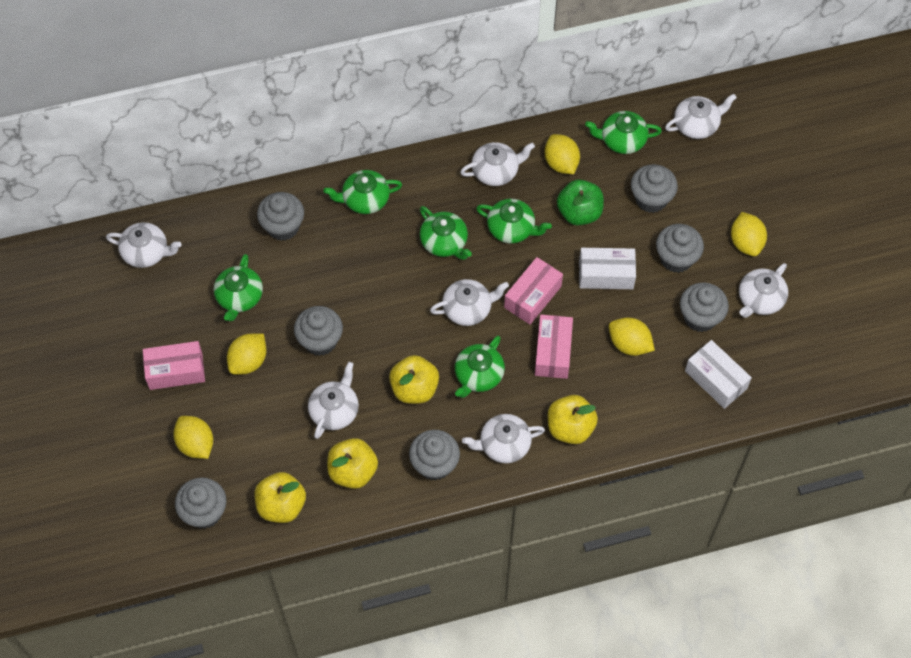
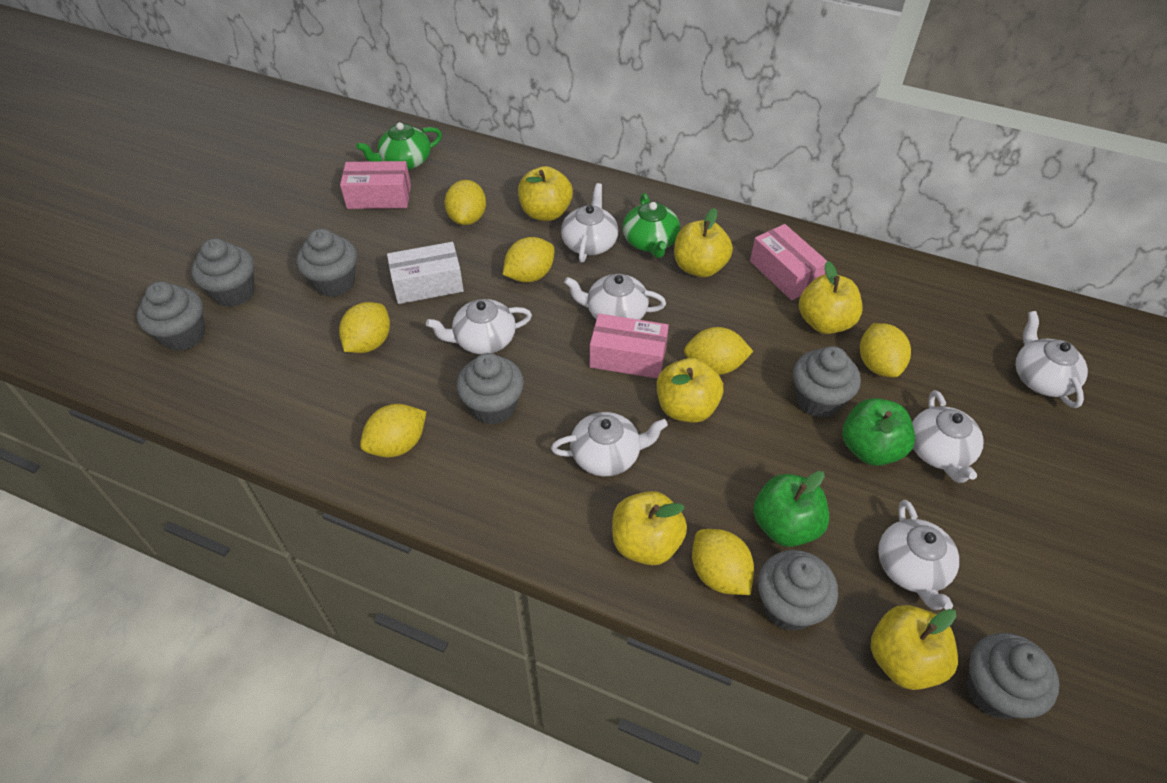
green apple: [557,180,604,225] = 1 -> [753,471,829,547] [842,398,915,466] = 2
green teapot: [214,254,263,321] [324,170,402,214] [420,206,472,260] [455,336,505,398] [476,199,552,244] [585,111,662,154] = 6 -> [356,122,442,170] [622,193,680,258] = 2
white box: [579,248,636,289] [685,340,752,409] = 2 -> [387,242,464,304] = 1
yellow apple: [254,472,306,523] [327,438,378,489] [389,355,439,404] [548,395,598,444] = 4 -> [518,166,573,221] [612,491,687,566] [657,358,724,423] [674,208,733,277] [799,261,862,334] [871,605,958,690] = 6
yellow lemon: [173,416,213,459] [227,333,266,375] [544,134,580,174] [609,318,655,356] [731,212,767,256] = 5 -> [339,302,390,353] [360,404,426,458] [444,180,486,225] [503,237,554,282] [684,327,753,375] [692,529,754,595] [860,323,911,377] = 7

